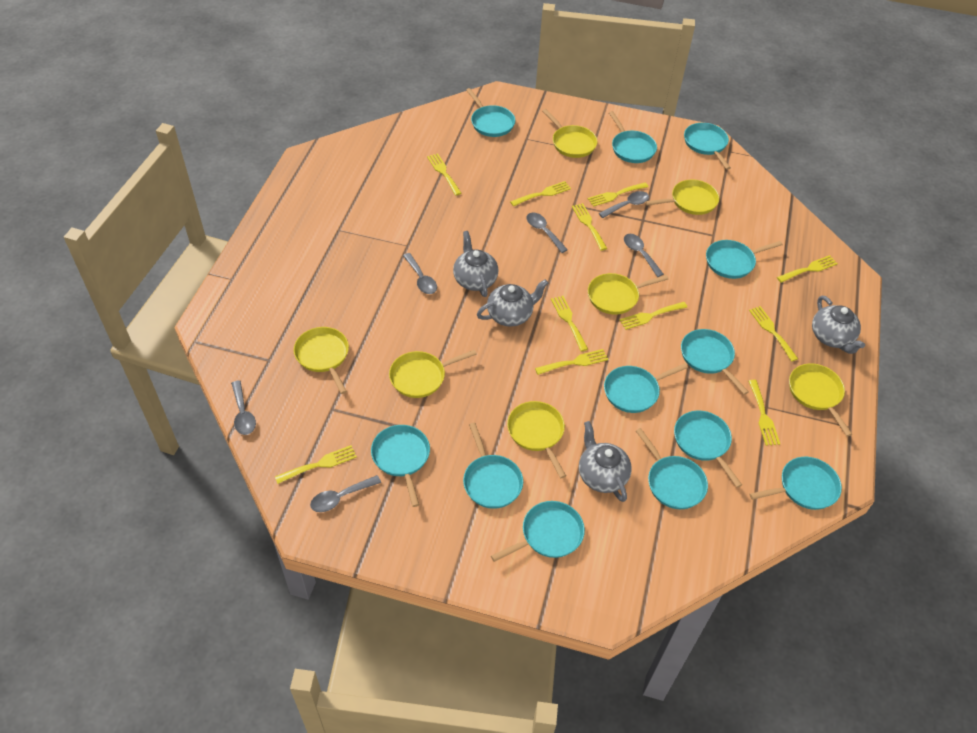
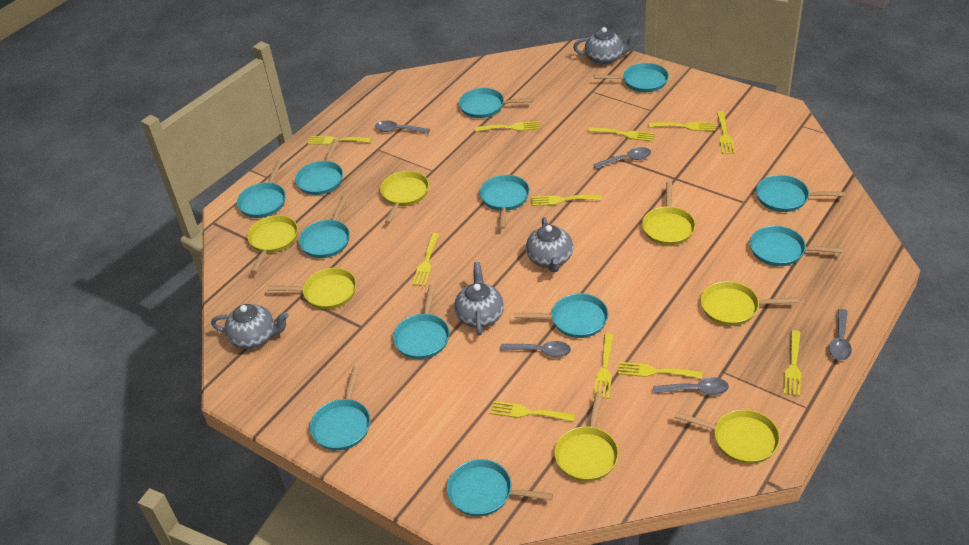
grey spoon: [231,380,256,435] [310,475,381,512] [403,253,437,294] [527,213,568,253] [599,191,649,218] [624,234,664,277] = 6 -> [375,121,430,134] [500,341,571,357] [593,147,651,169] [653,377,729,395] [829,309,852,360] = 5

